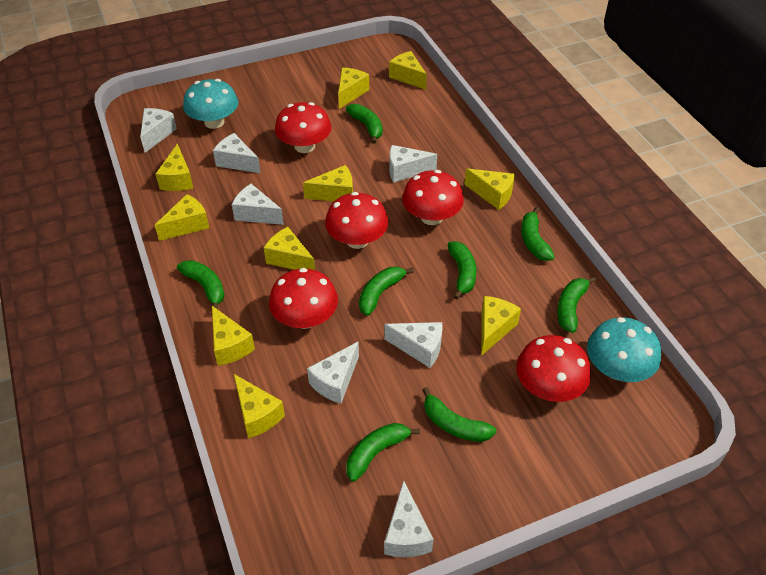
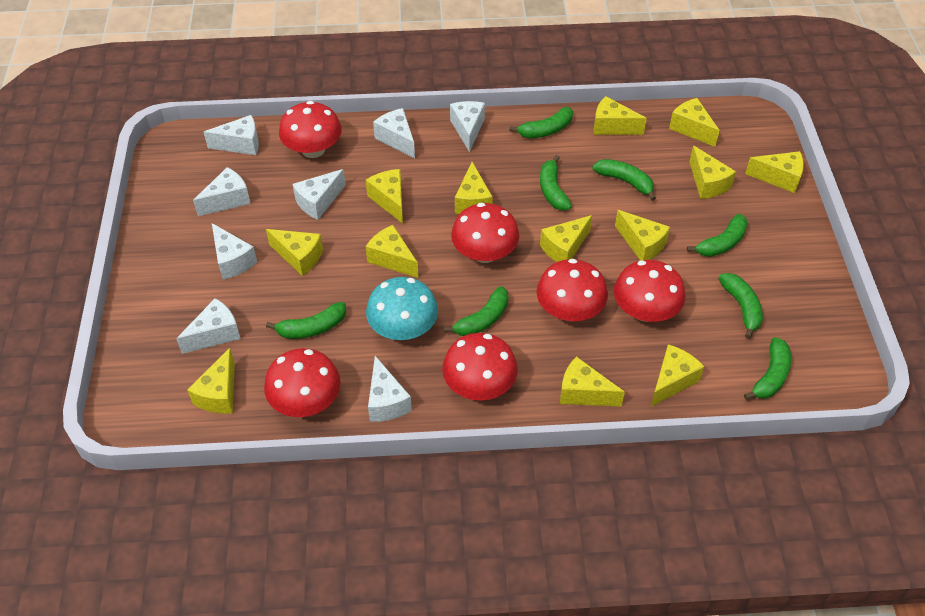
red mushroom: [269,268,338,329] [275,102,331,153] [325,192,388,249] [402,170,464,225] [516,335,591,402] = 5 -> [264,348,341,417] [279,101,342,158] [442,333,518,401] [451,203,519,263] [536,259,608,321] [614,260,685,322] = 6
turquoise mushroom: [183,79,238,129] [587,317,661,382] = 2 -> [366,277,438,340] = 1
white cheese: [140,108,177,153] [213,133,260,173] [232,184,284,225] [307,342,359,404] [384,322,442,368] [384,481,434,557] [389,145,437,183] = 7 -> [176,298,241,354] [193,167,251,216] [204,115,259,155] [212,223,257,280] [292,169,346,220] [368,356,412,422] [373,108,415,158] [450,101,485,152] = 8
yellow cheese: [155,194,209,241] [156,144,193,191] [212,306,255,366] [234,374,285,438] [264,227,315,270] [303,165,353,201] [338,67,369,109] [389,51,427,90] [464,169,515,210] [481,296,521,356] = 10 -> [187,348,235,414] [266,229,323,276] [366,169,403,224] [366,225,418,278] [455,162,493,214] [540,215,592,262] [560,356,625,406] [594,96,647,135] [615,210,670,260] [651,344,705,407] [669,98,720,147] [689,146,736,199] [745,151,804,193] = 13

